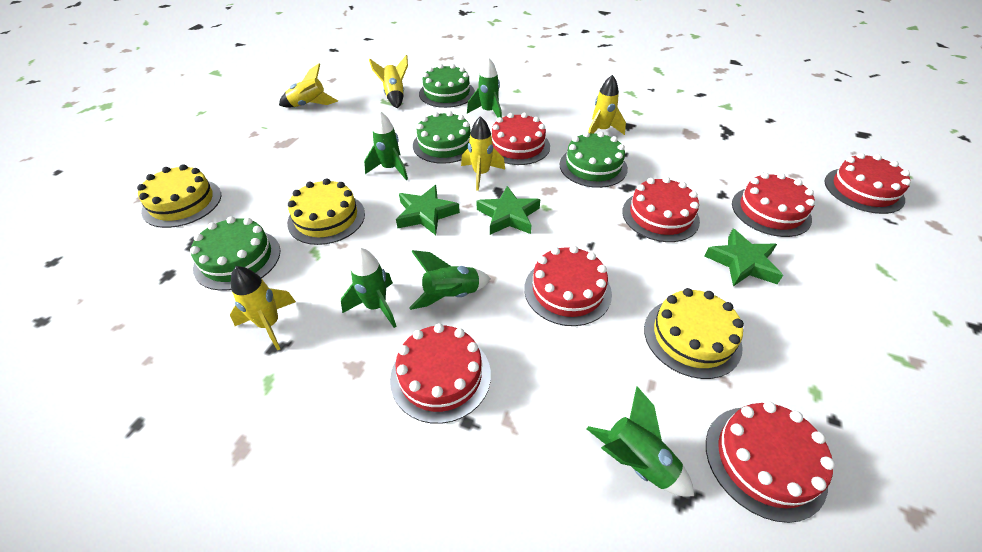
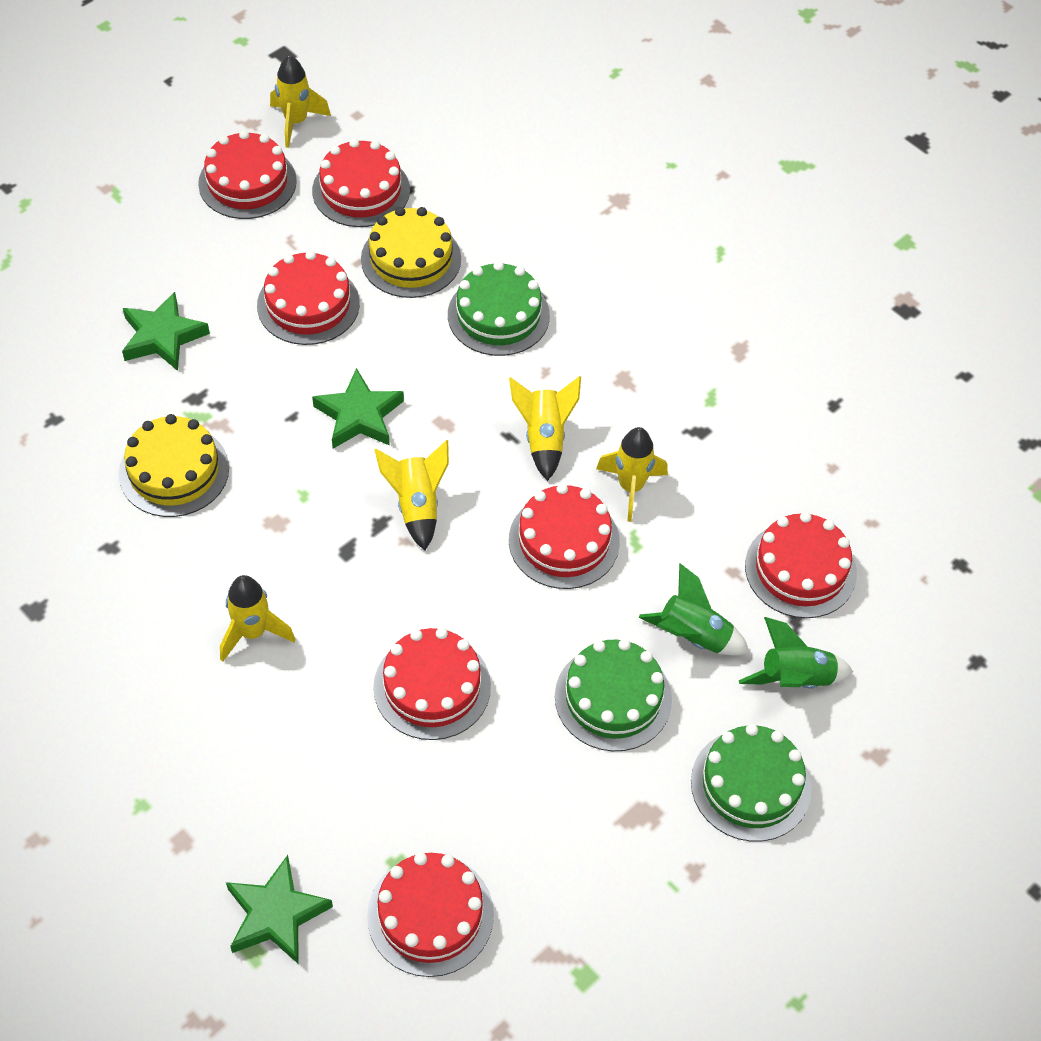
green cake: [190,217,280,291] [413,111,471,164] [419,64,475,108] [559,132,628,188] = 4 -> [448,261,550,356] [555,639,672,751] [691,724,812,842] = 3
green rocket: [341,248,397,328] [364,111,408,180] [409,250,491,310] [467,57,502,118] [587,386,694,496] = 5 -> [639,563,749,656] [739,617,853,688] = 2
yellow cake: [137,164,221,228] [287,178,365,245] [644,288,744,379] = 3 -> [119,414,229,517] [361,207,461,298] = 2

